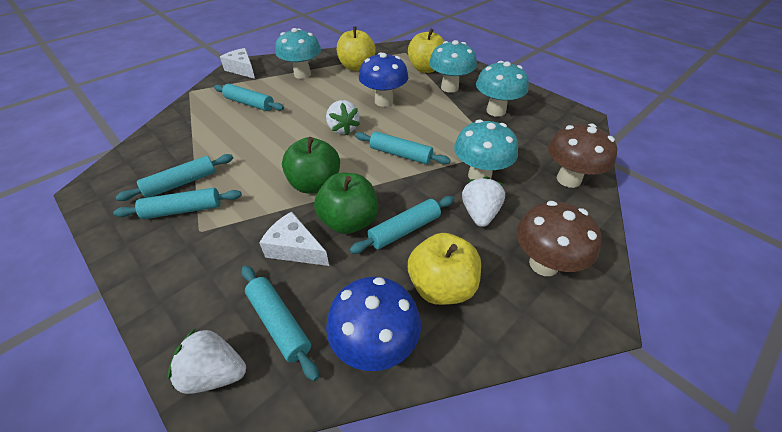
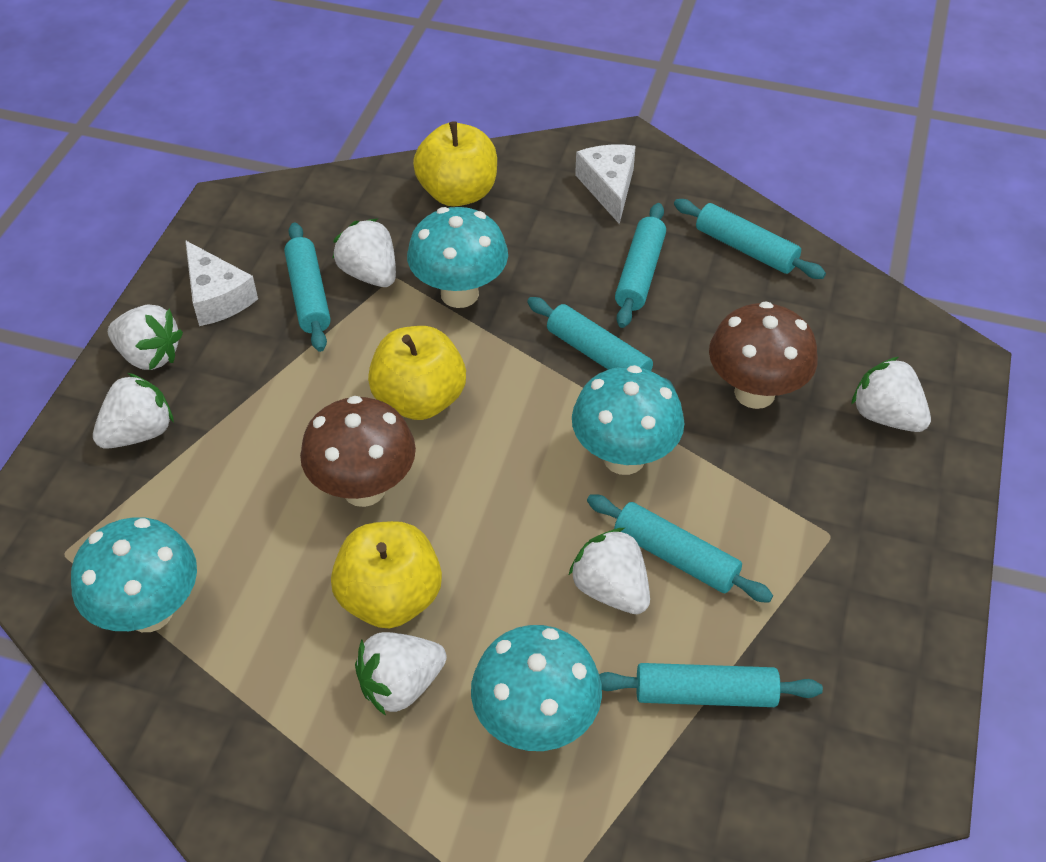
blue mushroom: [326,277,421,371] [359,52,408,107] = 2 -> none = 0
green apple: [282,137,340,194] [314,173,378,234] = 2 -> none = 0
white strawberry: [167,328,246,394] [326,100,360,136] [462,177,505,227] = 3 -> [93,373,174,449] [108,305,183,370] [332,219,396,287] [355,632,447,716] [569,528,650,614] [851,357,931,432] = 6

